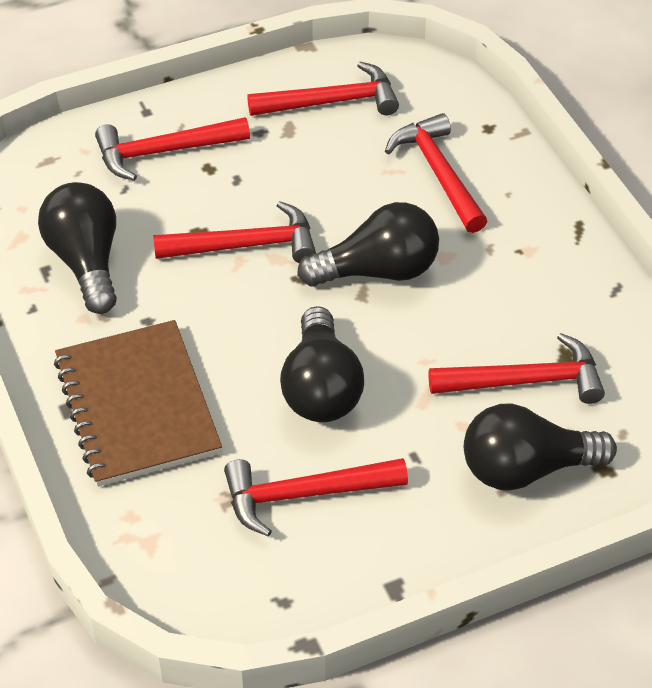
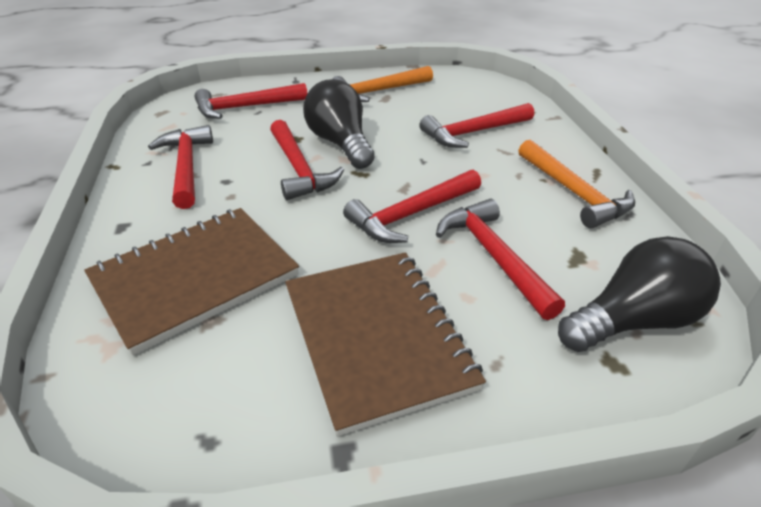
black light bulb: [38,182,117,314] [280,306,364,422] [297,202,439,287] [464,403,617,490] = 4 -> [303,79,375,169] [558,236,721,352] = 2
brown notebook: [54,320,222,487] = 1 -> [84,208,299,355] [285,252,486,436] = 2
orange hammer: none = 0 -> [333,66,433,102] [518,140,635,228] = 2

